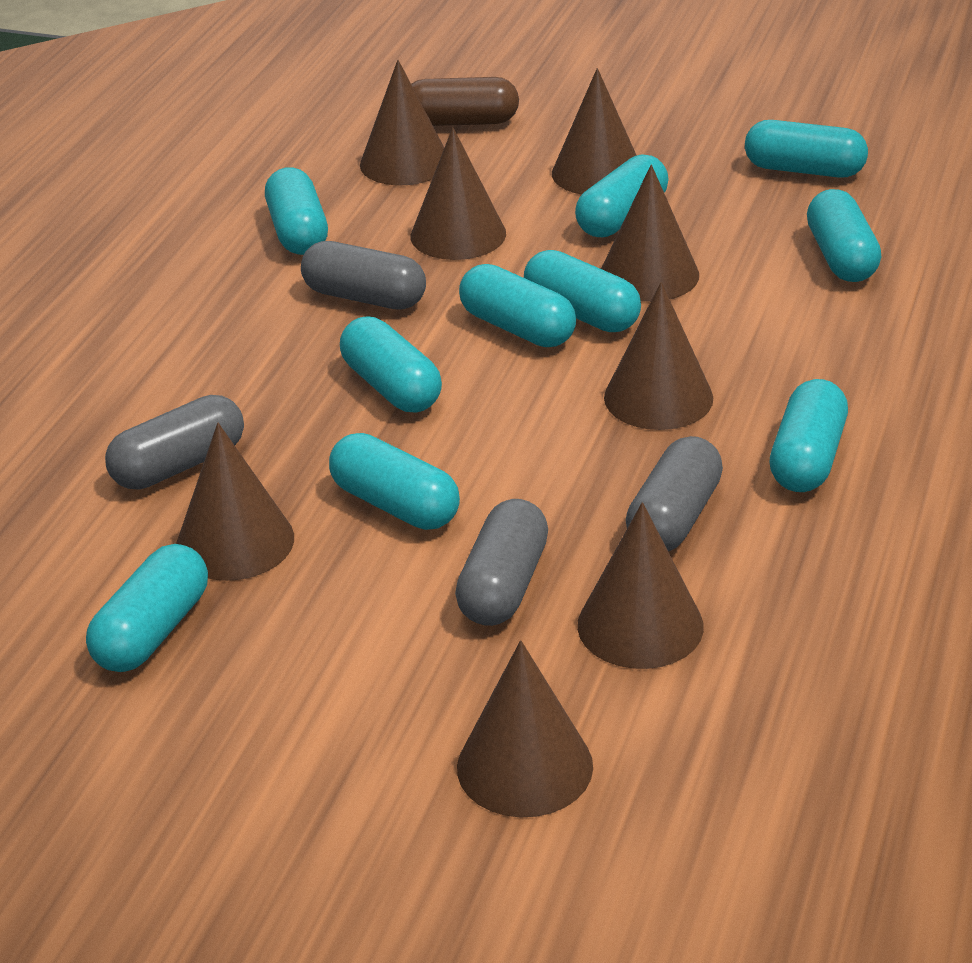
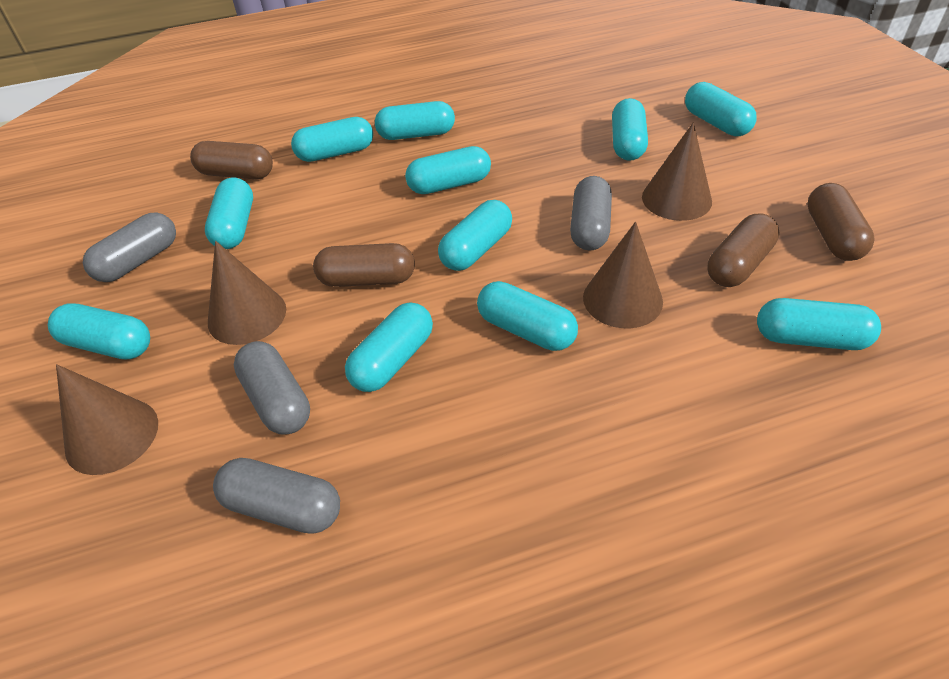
brown capsule: [411,77,519,126] = 1 -> [190,141,273,179] [313,243,415,287] [708,214,779,287] [807,183,875,261] = 4
brown cone: [176,423,294,581] [360,60,444,185] [411,127,506,260] [457,640,593,818] [552,68,637,195] [577,502,704,669] [601,165,699,302] [604,282,713,430] = 8 -> [56,364,158,475] [208,241,286,345] [583,222,663,328] [642,122,712,221] = 4
turquoise capsule: [86,544,208,672] [265,168,328,255] [329,433,460,530] [340,317,442,412] [459,264,576,347] [524,250,641,332] [575,154,668,237] [745,120,868,178] [770,379,848,492] [807,189,881,282] = 10 -> [48,303,150,359] [205,177,253,249] [291,117,373,162] [345,303,433,392] [375,101,455,140] [405,146,491,194] [438,200,512,271] [477,281,578,351] [612,98,648,161] [685,82,757,136] [757,298,881,350] = 11

